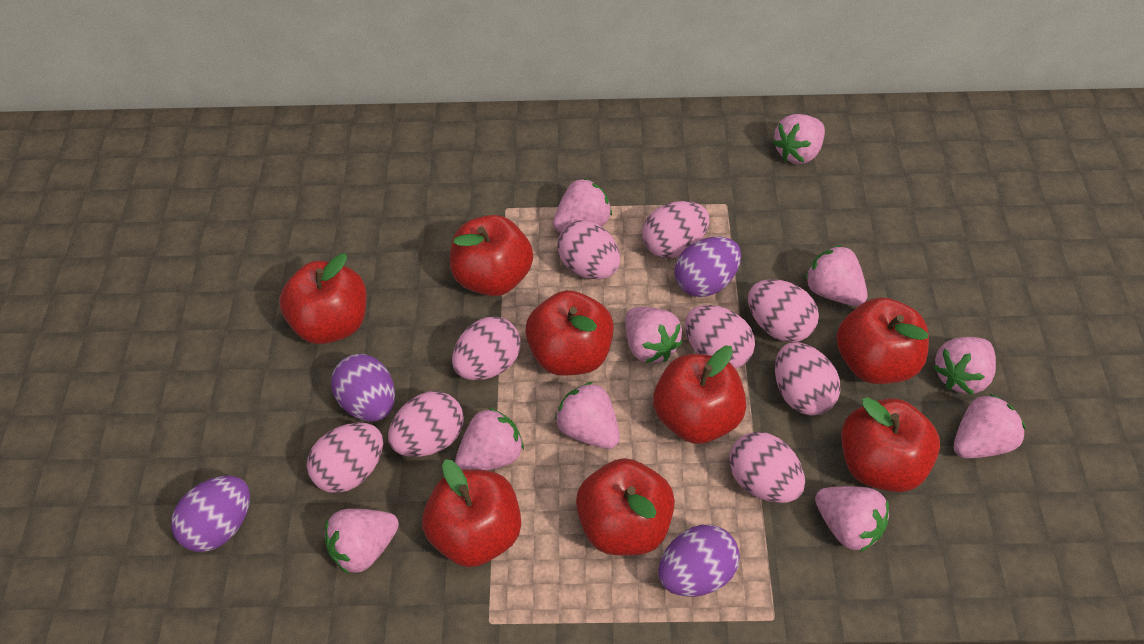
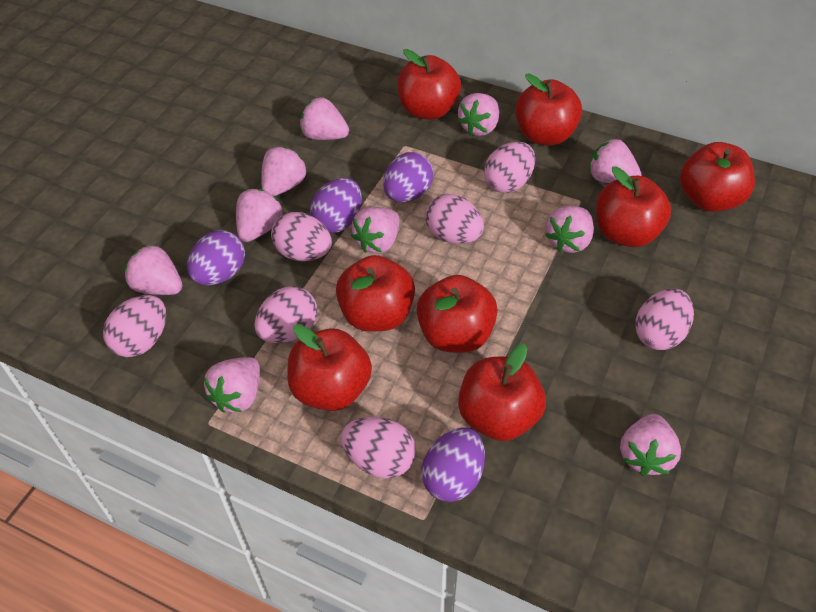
pink egg: [307,422,383,493] [388,391,464,457] [452,317,521,380] [557,220,620,279] [642,201,709,258] [685,305,755,369] [729,431,805,503] [748,279,819,343] [775,342,840,416] = 9 -> [103,295,166,357] [255,286,317,343] [271,212,332,261] [341,417,416,479] [425,194,484,244] [484,142,535,193] [635,289,694,350] = 7

